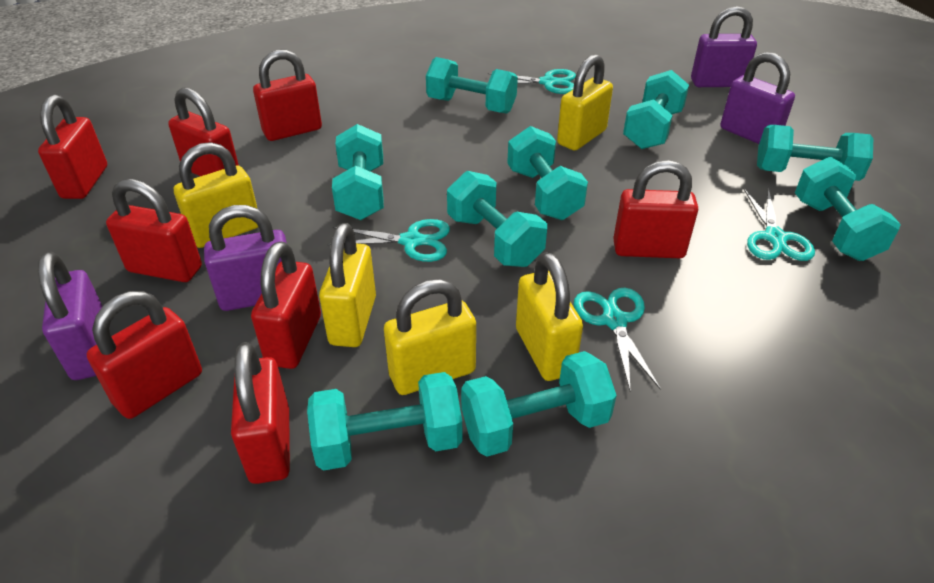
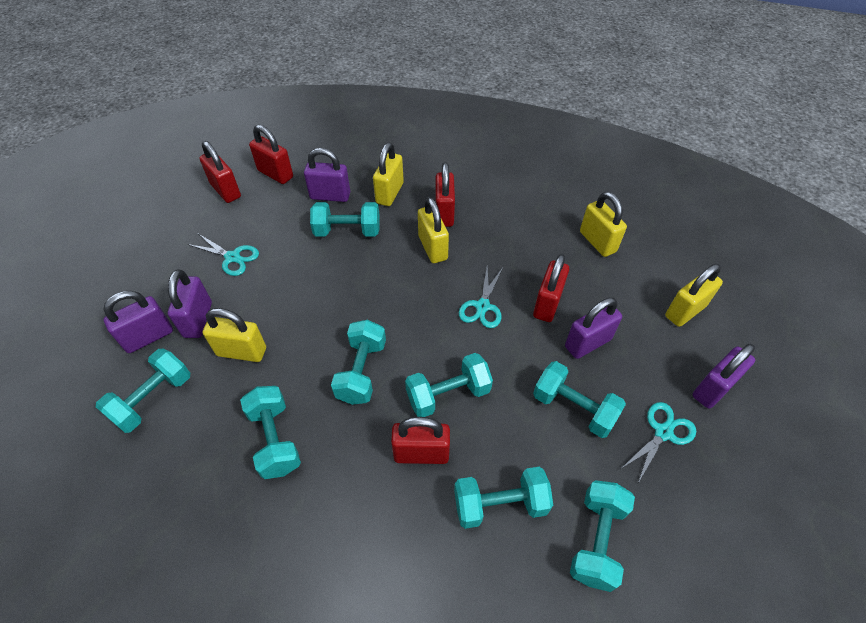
purple padlock: [38,252,103,380] [204,205,287,311] [691,6,757,87] [720,52,795,144] = 4 -> [103,291,173,353] [168,269,212,338] [304,148,350,202] [565,298,622,359] [693,344,755,409] = 5
red padlock: [38,95,107,199] [87,291,202,419] [106,179,202,282] [168,88,239,176] [231,342,290,484] [251,242,321,369] [253,49,322,141] [613,160,698,258] = 8 -> [200,141,241,203] [249,125,293,184] [391,417,450,464] [436,162,455,227] [533,254,569,322] = 5
turquoise dumbbell: [307,372,462,471] [332,124,384,220] [426,57,518,114] [447,171,547,267] [461,351,617,457] [507,126,588,220] [623,70,689,149] [757,125,873,181] [795,157,901,261] = 9 -> [96,349,190,433] [240,386,301,479] [310,202,380,236] [331,320,386,405] [405,353,493,417] [454,467,553,529] [533,361,626,438] [570,480,635,592] = 8
turquoise scissors: [328,219,450,262] [488,69,576,94] [573,288,661,392] [744,188,815,261] = 4 -> [187,234,259,276] [459,267,503,328] [622,402,696,483] = 3

